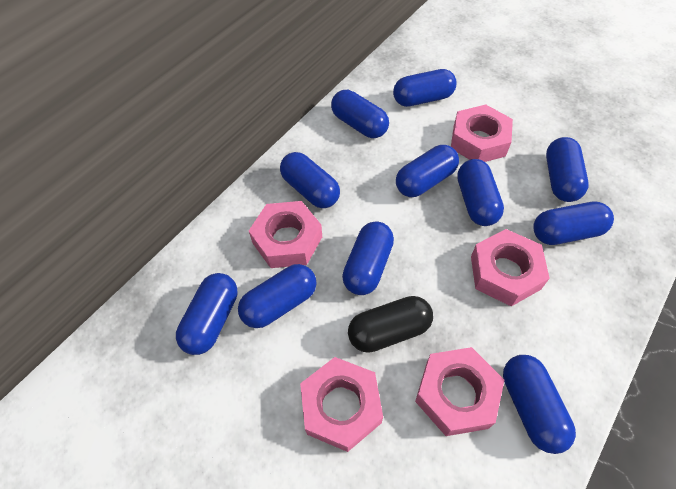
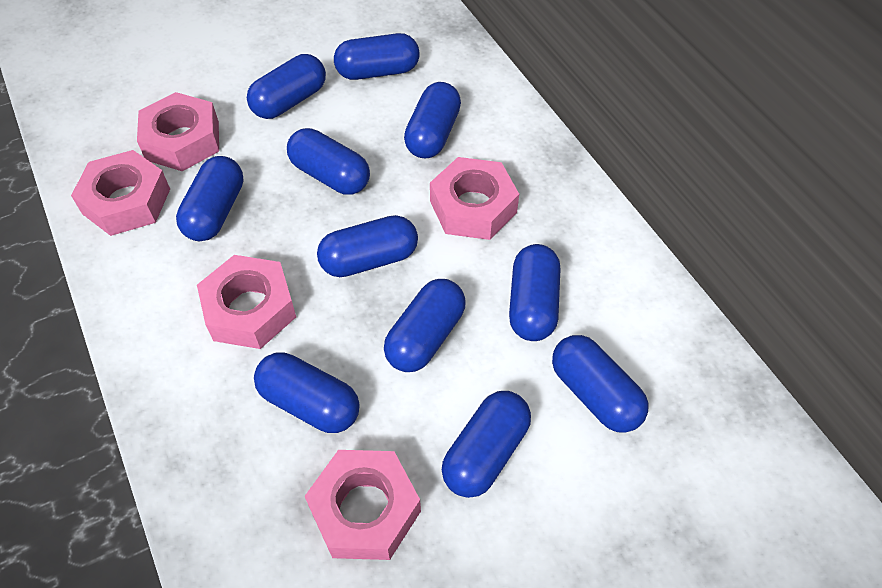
black capsule: [348,296,433,353] = 1 -> none = 0

